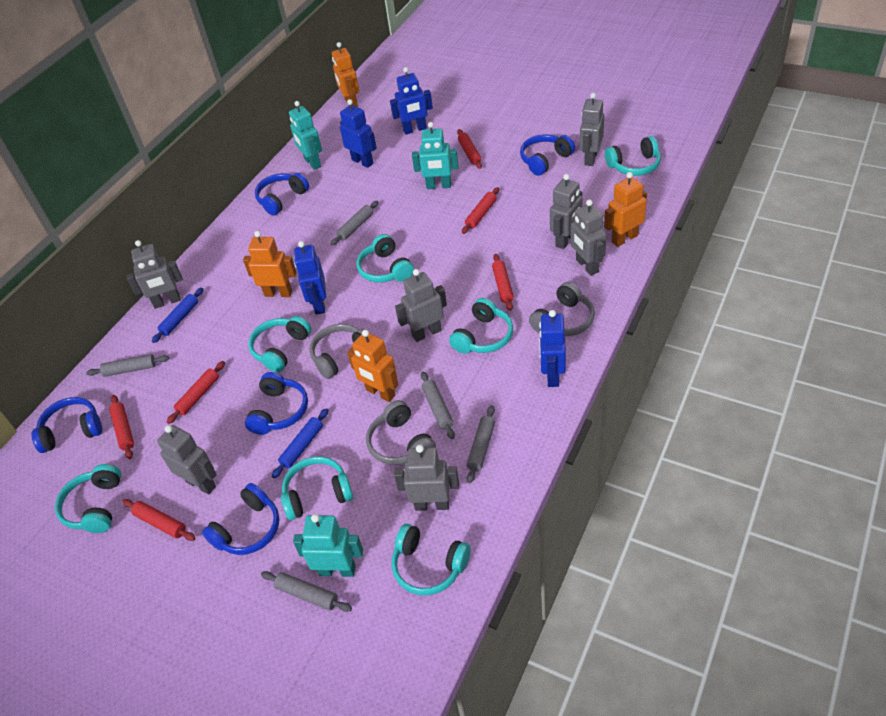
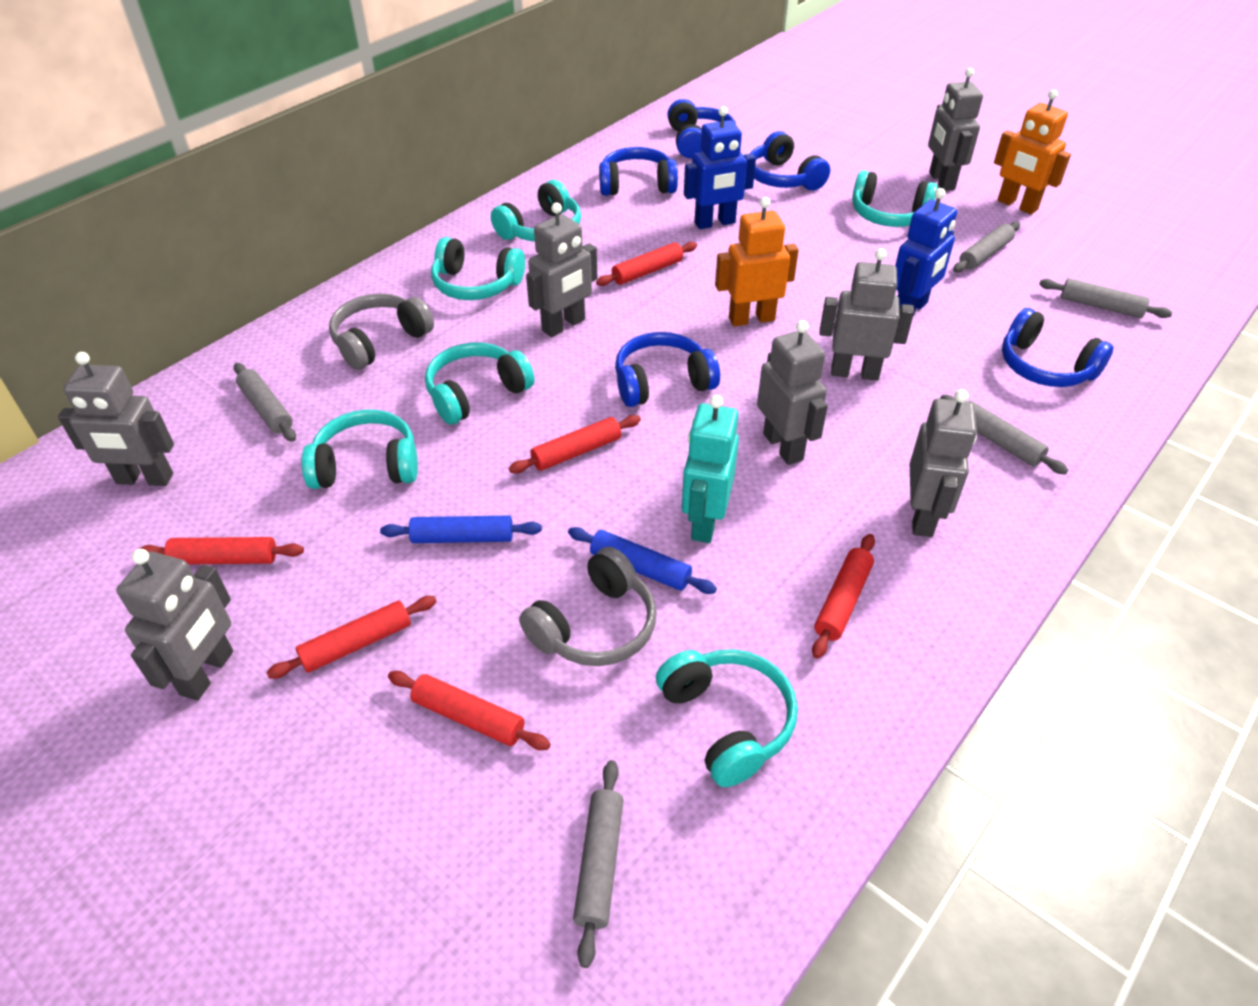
blue robot: [294,241,326,315] [340,99,377,168] [390,67,433,135] [539,310,566,387] = 4 -> [684,106,756,229] [895,188,957,316] = 2
grey headphones: [310,324,365,379] [366,400,436,465] [529,282,595,336] = 3 -> [329,294,434,370] [519,547,657,666] = 2
orange robot: [243,231,297,297] [332,42,359,107] [347,330,398,402] [604,172,647,247] = 4 -> [715,197,799,327] [994,90,1071,214] = 2
turquoise headphones: [55,464,121,533] [248,316,311,372] [281,457,353,520] [356,234,414,283] [392,523,471,595] [449,298,513,354] [605,136,661,176] = 7 -> [301,410,418,489] [425,343,534,425] [431,237,525,300] [491,180,581,241] [656,649,798,787] [852,170,938,227] = 6
turquoise robot: [289,101,322,170] [293,514,363,577] [412,122,458,189] = 3 -> [682,395,739,543] = 1

